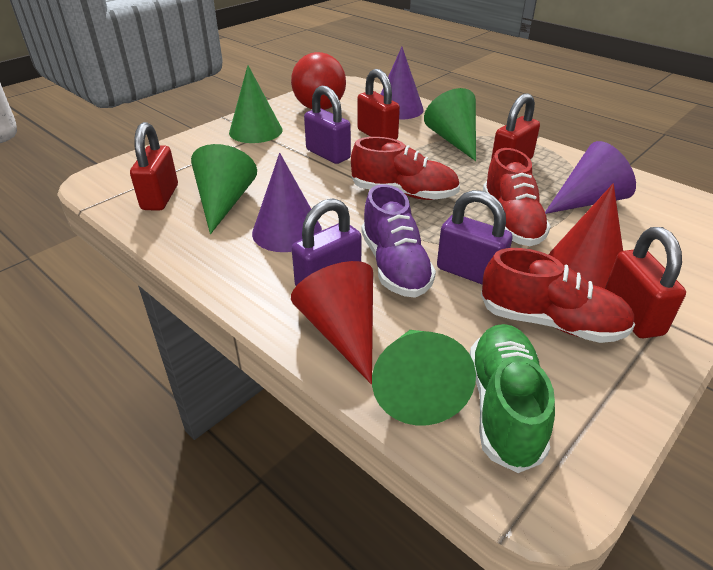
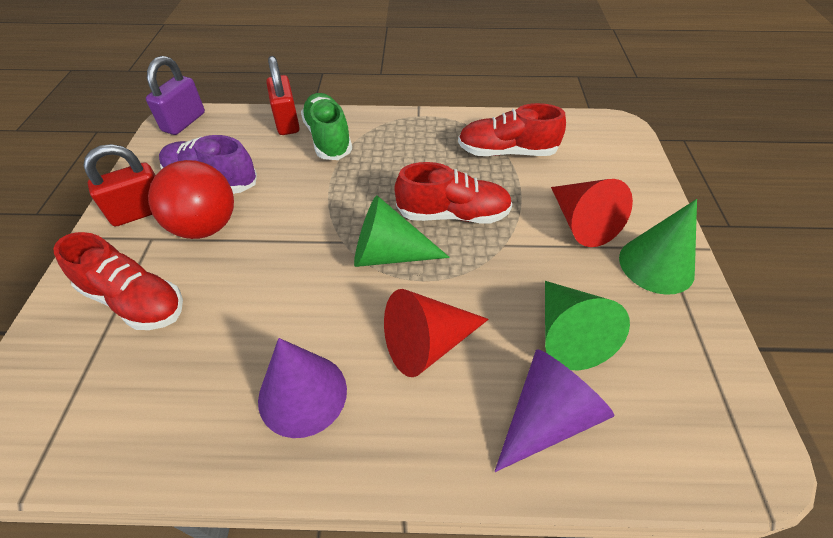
green cone: [191,144,257,234] [229,65,282,143] [372,330,476,426] [424,88,476,161] = 4 -> [354,195,450,267] [545,281,630,370] [619,199,697,295] = 3
purple cone: [252,153,322,252] [381,47,424,120] [545,141,636,214] = 3 -> [258,338,347,438] [495,349,615,472] = 2
purple padlock: [292,198,362,286] [304,86,351,164] [437,190,512,284] = 3 -> [146,56,205,135] = 1
red padlock: [130,122,178,211] [357,69,400,140] [491,93,540,160] [605,227,686,338] = 4 -> [83,144,156,227] [266,56,300,135] = 2

